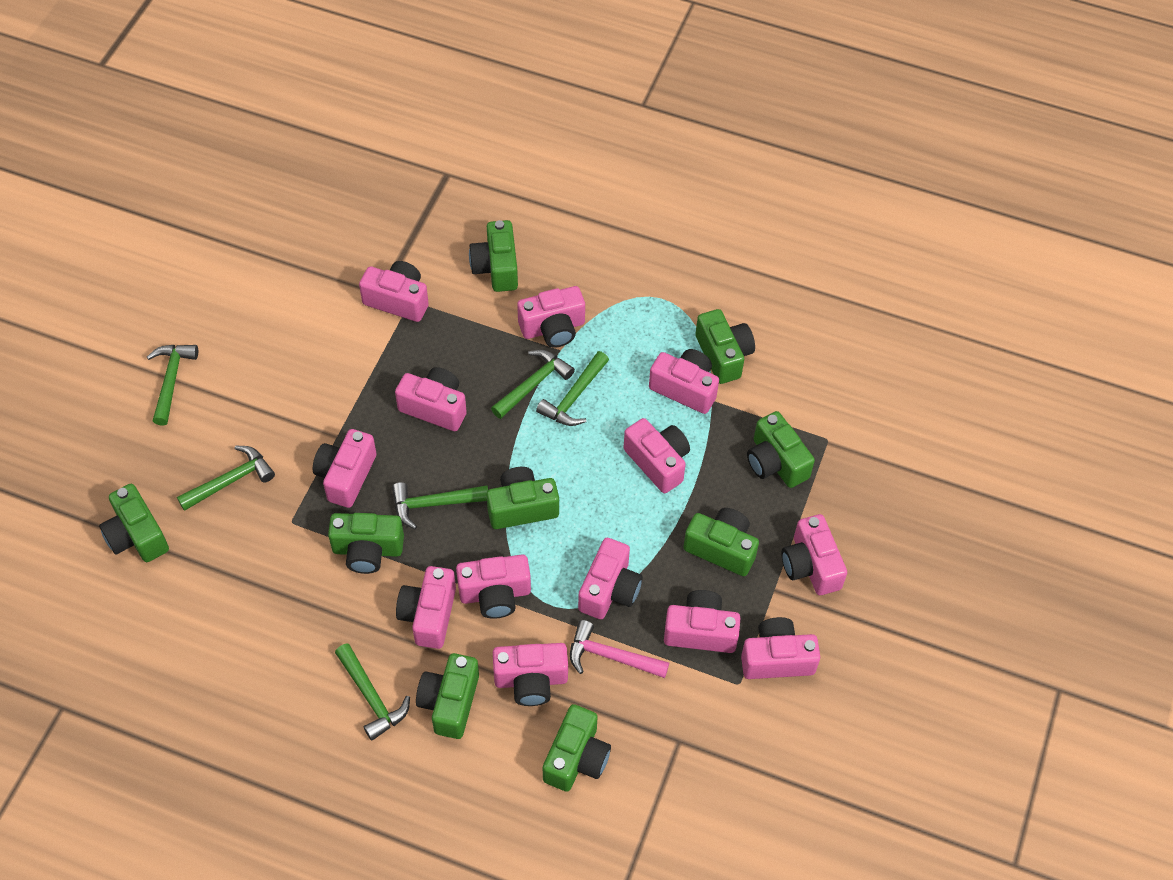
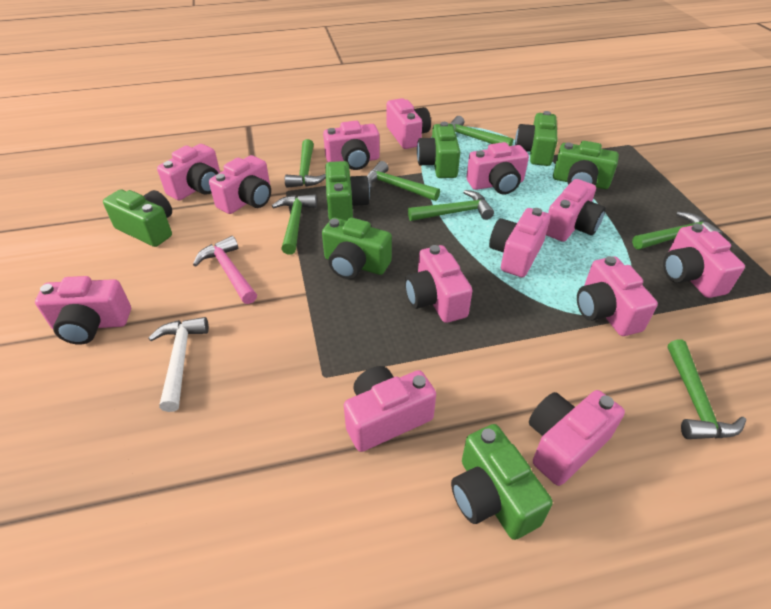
green camera: [99,484,169,562] [328,513,404,574] [416,653,479,739] [469,220,518,292] [486,467,559,529] [543,704,611,792] [683,508,759,576] [695,309,755,384] [747,411,815,488] = 9 -> [103,189,172,247] [322,217,392,279] [325,161,370,220] [417,122,460,178] [451,424,553,540] [515,111,558,166] [553,141,619,189] = 7
green hammer: [147,345,198,426] [177,446,275,511] [335,643,410,741] [392,482,488,529] [491,350,575,419] [536,351,609,426] = 6 -> [272,194,317,254] [285,139,326,188] [367,161,440,201] [408,190,494,221] [450,116,513,146] [632,212,722,249] [668,339,746,439] = 7
white hammer: none = 0 -> [148,317,209,412] = 1

